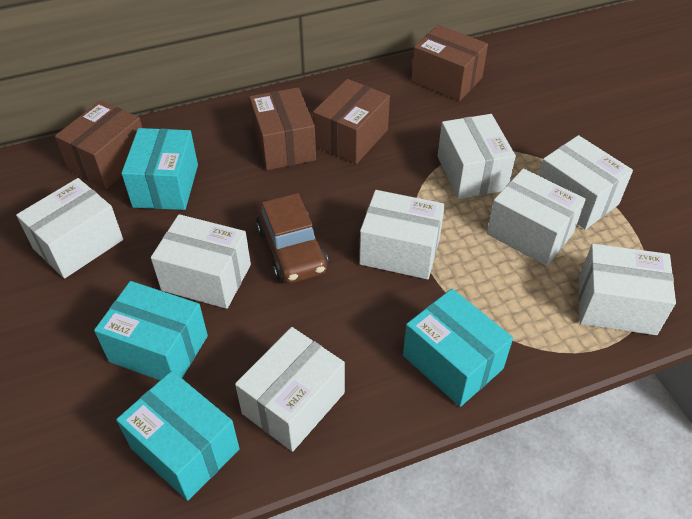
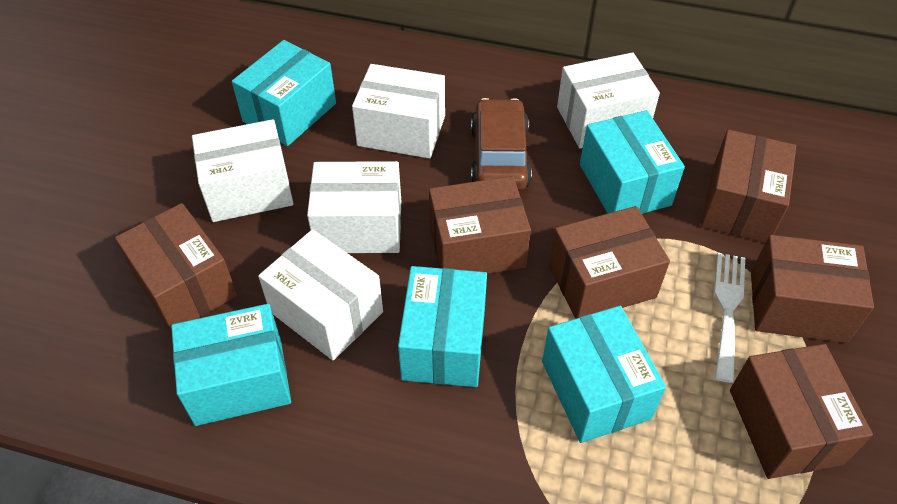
brown box: [55,101,142,189] [249,87,316,170] [313,79,390,164] [411,25,488,101] = 4 -> [115,203,237,332] [429,176,531,274] [549,206,670,319] [701,130,796,243] [730,344,873,479] [751,235,874,343] = 6
turquoise box: [94,281,208,380] [116,371,240,501] [121,128,198,210] [403,289,513,407] = 4 -> [171,304,291,426] [232,40,336,146] [398,266,487,387] [542,306,666,443] [580,110,685,214] = 5
white box: [16,178,123,279] [151,214,251,309] [235,327,345,452] [359,190,445,279] [438,114,516,199] [487,168,586,266] [538,135,633,230] [579,244,676,335] = 8 -> [192,119,294,222] [258,229,383,360] [307,161,401,253] [352,64,445,159] [557,52,660,148] = 5
white fork: none = 0 -> [714,253,745,383] = 1

